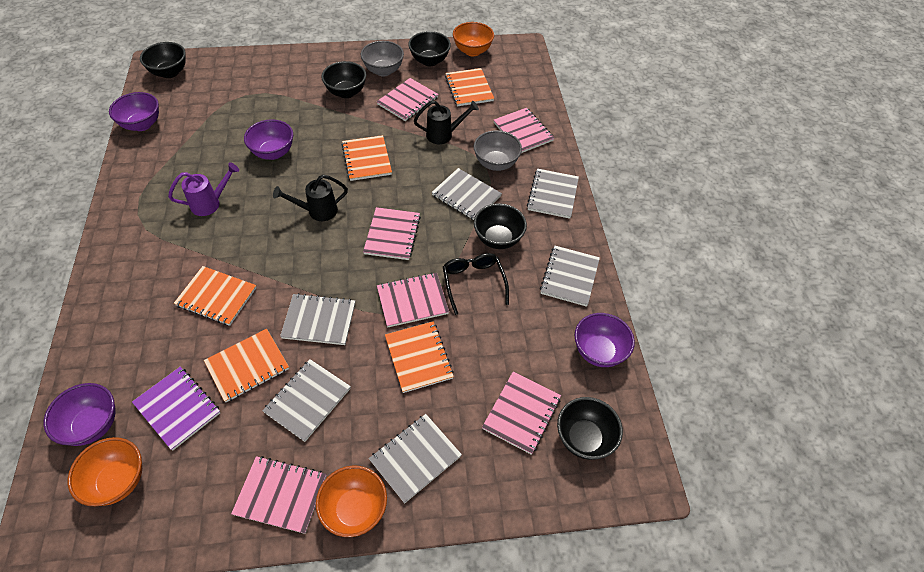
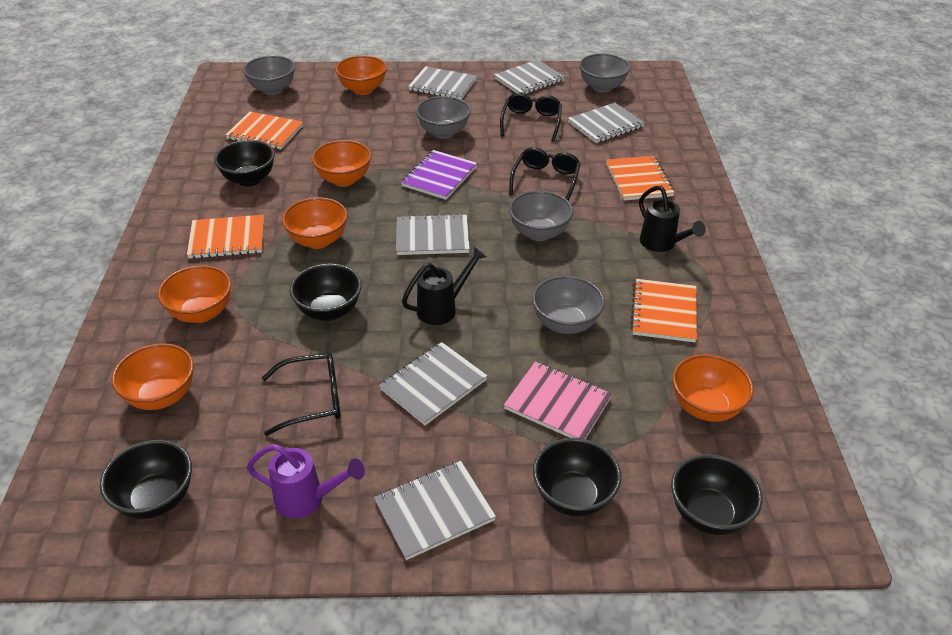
black glasses: [443,253,509,315] = 1 -> [262,353,341,436] [500,93,562,141] [509,147,581,201] = 3
grey bowl: [361,41,404,76] [474,130,522,171] = 2 -> [243,56,295,95] [416,96,471,139] [509,190,573,241] [532,276,605,334] [579,53,631,93] = 5
orange bowl: [68,437,142,507] [316,466,387,537] [453,22,494,56] = 3 -> [111,343,194,410] [157,265,231,323] [282,197,348,249] [312,140,371,187] [335,55,387,95] [672,354,754,422] = 6
orange notebook: [174,266,256,326] [204,329,289,402] [341,135,392,181] [385,321,454,393] [445,68,494,106] = 5 -> [187,215,264,259] [226,111,303,149] [606,156,675,200] [630,279,697,342] = 4
pink notebook: [231,456,326,534] [363,207,421,260] [377,78,439,121] [377,272,449,327] [482,372,561,455] [494,108,554,153] = 6 -> [504,362,612,439] = 1
purple bowl: [43,383,116,446] [109,92,159,131] [244,119,293,160] [575,313,635,367] = 4 -> none = 0

